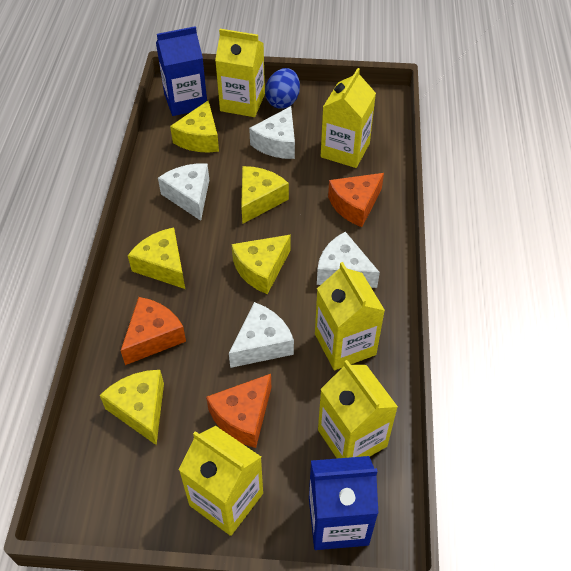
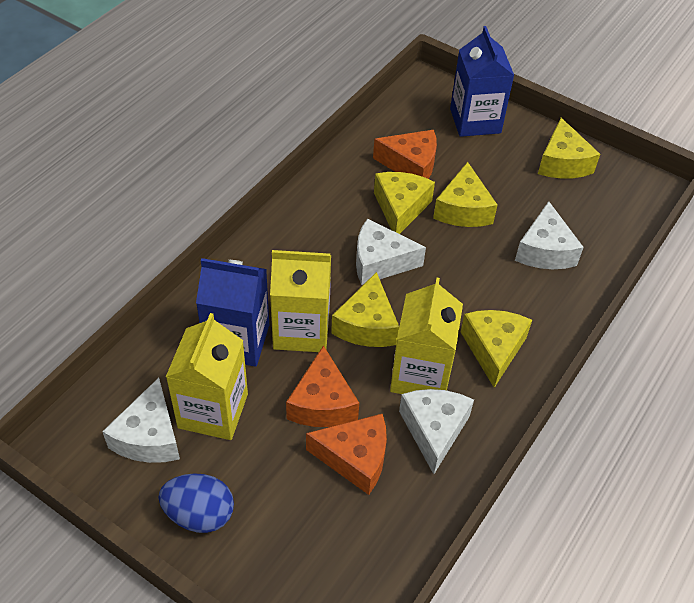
yellow carton: [179,426,263,536] [215,29,265,117] [315,262,385,370] [318,360,398,458] [321,68,376,168] = 5 -> [166,313,248,440] [270,250,331,352] [390,278,463,394] = 3

